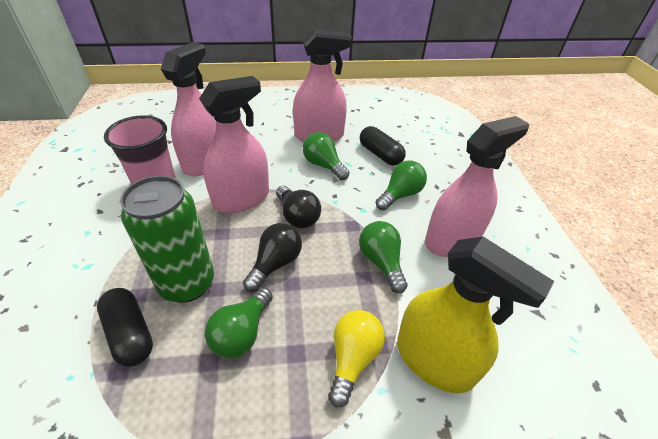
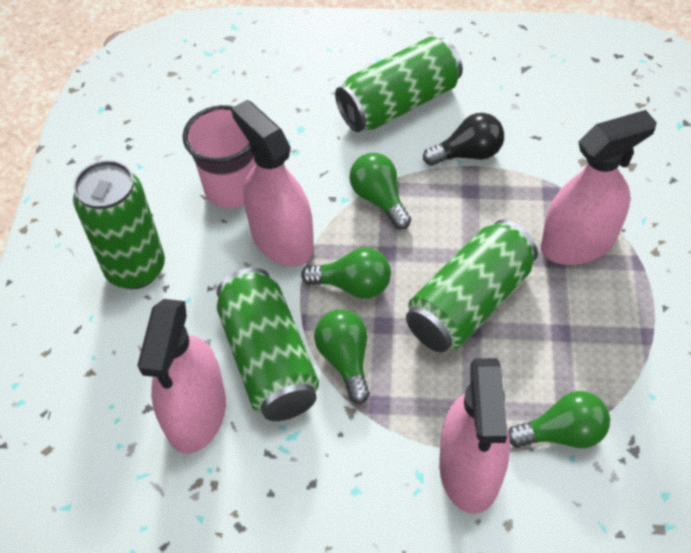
black capsule: [97,288,153,367] [360,126,406,166] = 2 -> none = 0
black light bulb: [243,223,302,292] [276,185,321,228] = 2 -> [423,113,504,166] = 1
green can: [120,175,214,303] = 1 -> [73,160,165,289] [217,268,319,421] [335,36,463,132] [406,220,538,352] = 4
yellow light bulb: [328,310,385,407] = 1 -> none = 0
yellow spray bottle: [397,237,554,393] = 1 -> none = 0

